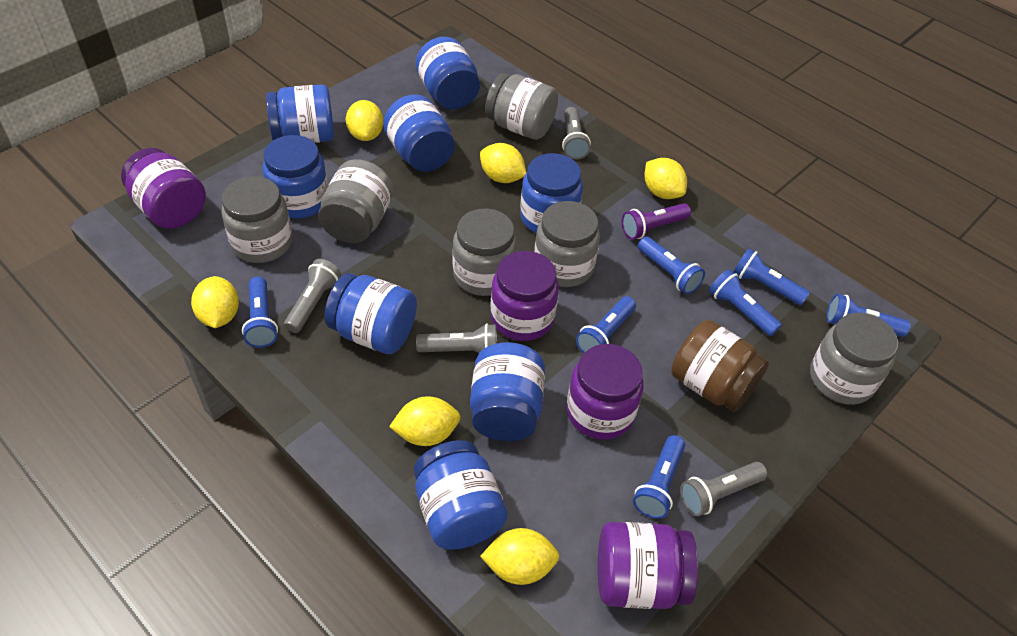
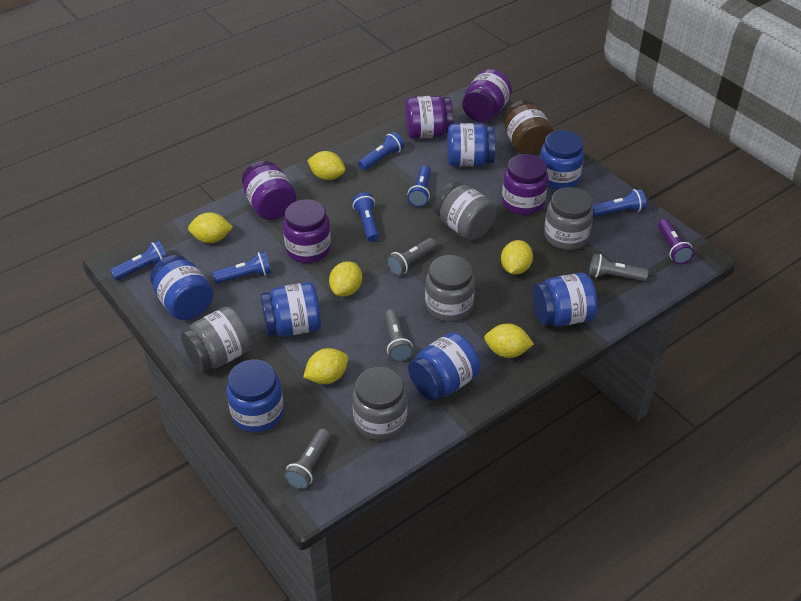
blue flashlight: [242,276,278,348] [576,296,636,353] [633,435,685,519] [638,237,705,294] [709,269,782,336] [733,248,810,306] [826,294,911,337] = 7 -> [110,241,168,280] [213,251,271,284] [352,192,379,242] [358,132,404,170] [407,166,431,207] [592,189,646,217] = 6
blue jar: [263,135,328,219] [266,84,334,143] [324,273,417,354] [383,94,455,172] [414,440,508,550] [416,37,480,109] [470,342,545,441] [520,153,583,233] = 8 -> [150,255,213,320] [226,360,284,432] [260,282,321,337] [408,333,480,401] [447,123,496,166] [533,273,598,327] [540,130,584,190] = 7
grey jar: [221,176,293,263] [318,159,393,243] [452,209,517,296] [485,73,558,140] [534,201,600,287] [810,313,898,405] = 6 -> [181,307,251,372] [353,367,407,440] [425,255,475,322] [434,182,496,240] [544,187,593,250] = 5
purple jar: [121,148,206,229] [491,251,559,341] [567,344,644,440] [598,522,698,609] = 4 -> [242,161,296,220] [283,199,331,263] [405,95,454,139] [462,69,512,122] [502,154,548,215] = 5

